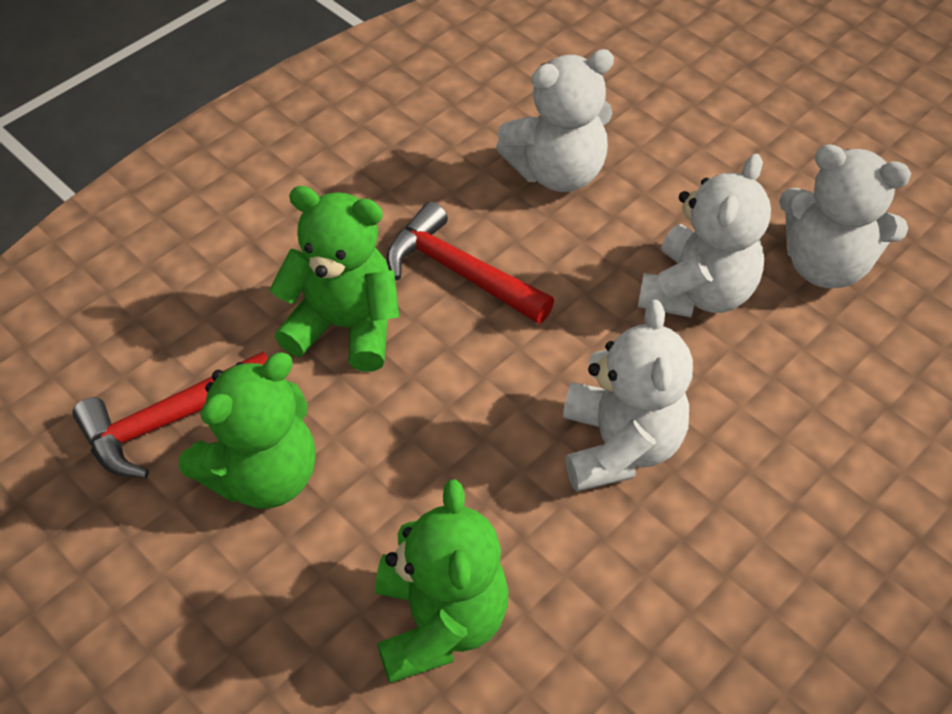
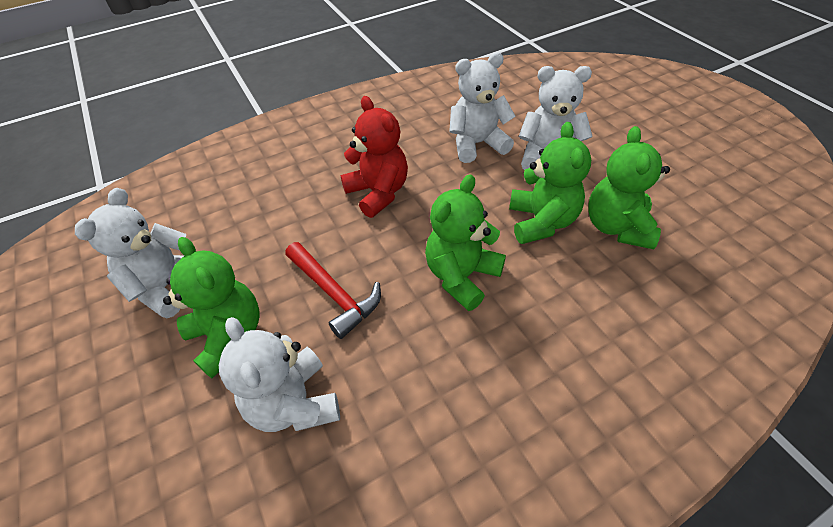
green teddy bear: [179,353,316,509] [269,186,399,372] [375,479,509,683] = 3 -> [163,237,259,378] [425,174,506,311] [509,122,591,244] [588,126,670,249] = 4
red hammer: [72,351,268,478] [386,201,554,324] = 2 -> [285,242,381,339] = 1
red teddy bear: none = 0 -> [340,96,408,218] = 1

